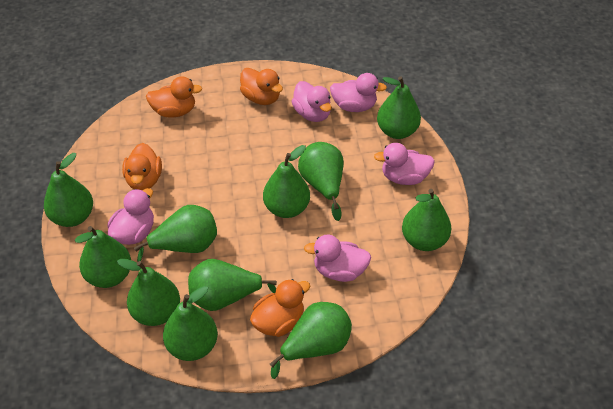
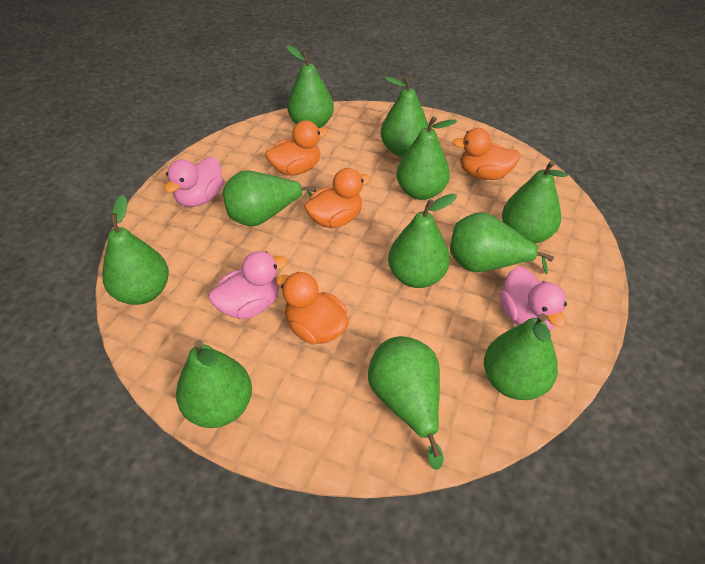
pink duck: [108,188,154,245] [292,81,332,122] [304,235,371,282] [330,73,387,112] [374,143,435,185] = 5 -> [164,157,224,207] [209,251,287,319] [499,267,567,331] = 3

